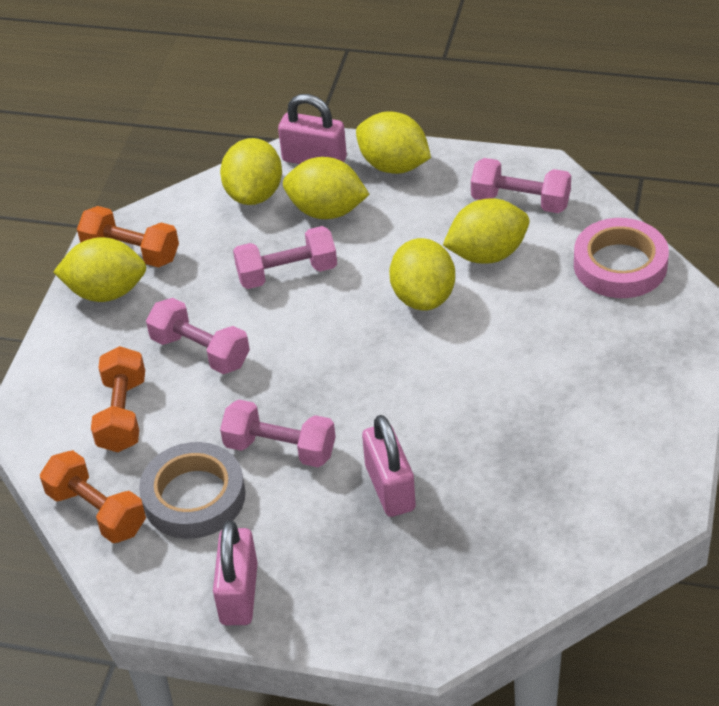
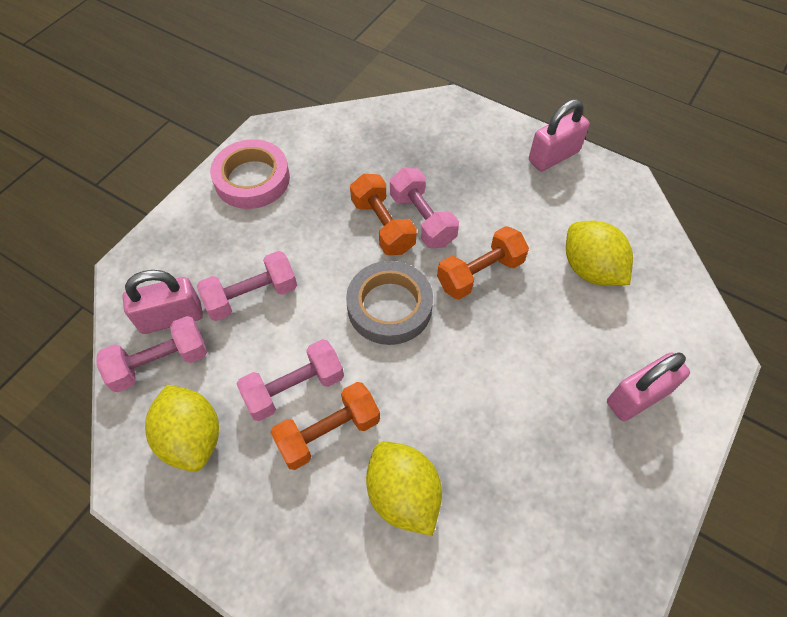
yellow lemon: [53,237,146,302] [220,138,282,205] [283,157,370,219] [356,111,431,174] [389,238,455,311] [443,198,529,264] = 6 -> [145,385,219,472] [366,442,442,536] [566,221,633,286] = 3

